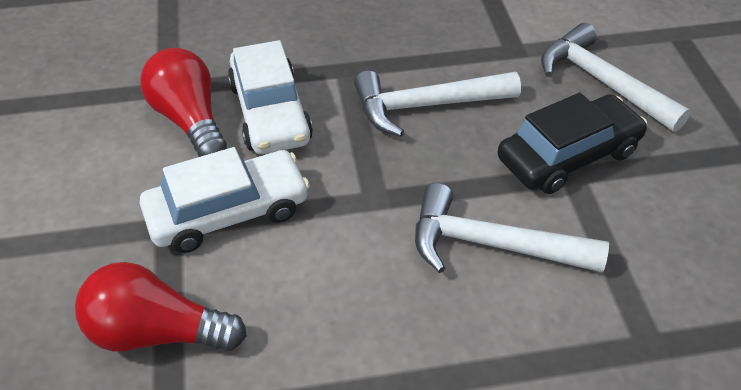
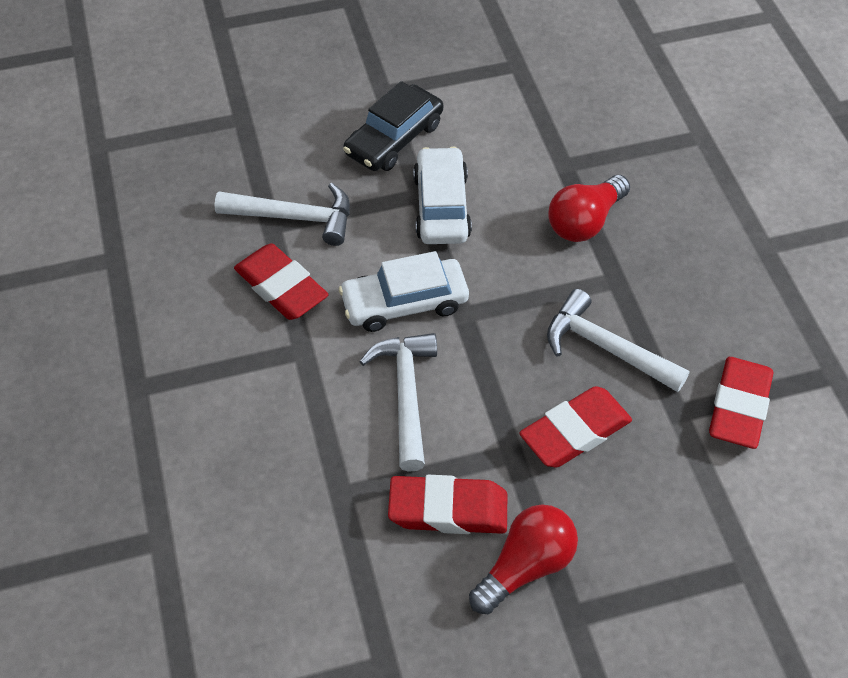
red eraser: none = 0 -> [234,243,328,320] [388,475,507,534] [520,386,632,468] [709,357,773,449] = 4

